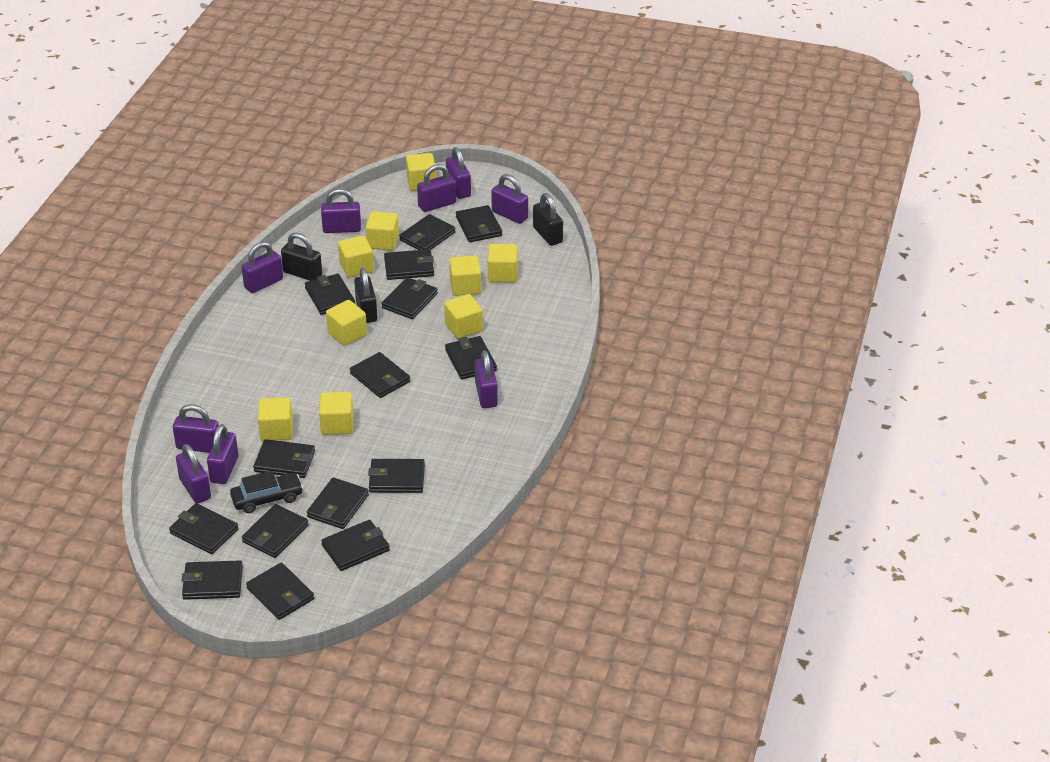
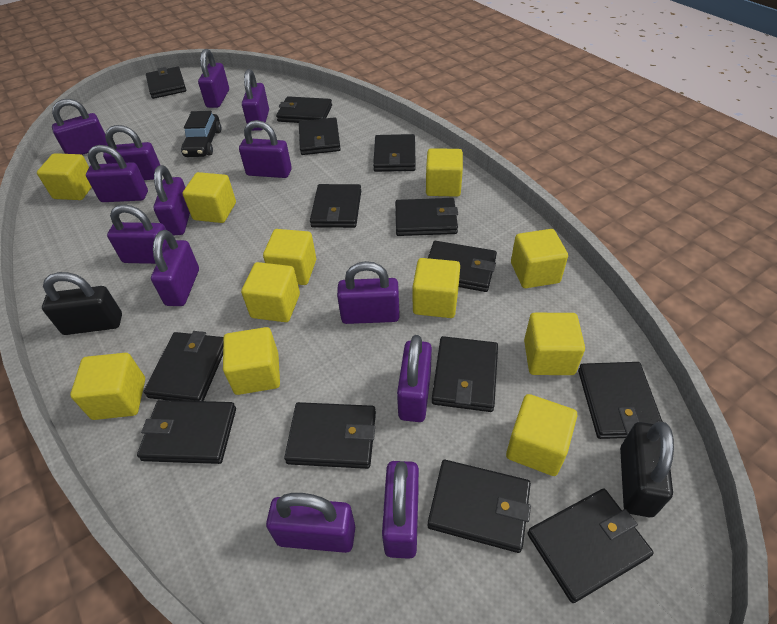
black padlock: [281,233,322,281] [354,268,377,323] [533,193,563,246] = 3 -> [42,272,122,335] [620,421,674,517] = 2
black wallet: [169,503,239,554] [182,560,243,600] [242,504,309,558] [246,563,314,620] [253,439,315,478] [305,274,355,315] [307,478,369,529] [321,520,390,571] [350,352,410,398] [368,459,425,493] [381,277,438,319] [384,249,434,280] [399,214,456,250] [445,336,497,380] [456,205,502,242] = 15 -> [137,400,236,464] [144,331,224,401] [146,67,186,99] [276,96,332,123] [284,402,376,469] [299,117,341,155] [310,184,361,228] [373,134,416,172] [395,198,458,236] [428,241,497,292] [428,460,531,553] [432,336,498,412] [527,489,654,603] [578,362,663,439] = 14
purple padlock: [173,404,219,453] [176,444,211,504] [207,424,238,484] [242,242,283,293] [321,189,361,233] [417,164,456,212] [446,147,471,199] [475,350,498,408] [491,174,528,224] = 9 -> [52,99,108,155] [86,145,148,202] [103,125,160,180] [107,204,167,264] [151,230,199,306] [153,165,190,236] [198,49,229,108] [239,120,292,178] [242,69,269,131] [266,493,355,553] [337,261,400,324] [382,461,419,559] [397,335,432,422] = 13
yellow cube: [258,397,293,441] [319,392,353,435] [326,300,367,346] [338,235,374,278] [366,211,399,251] [406,153,436,191] [444,294,483,339] [449,255,481,296] [488,244,517,282] = 9 -> [37,153,92,200] [70,353,145,420] [182,172,236,223] [223,327,280,395] [241,262,300,322] [263,229,316,285] [412,258,460,318] [426,148,463,197] [506,394,577,476] [511,229,568,288] [524,313,585,375] = 11

